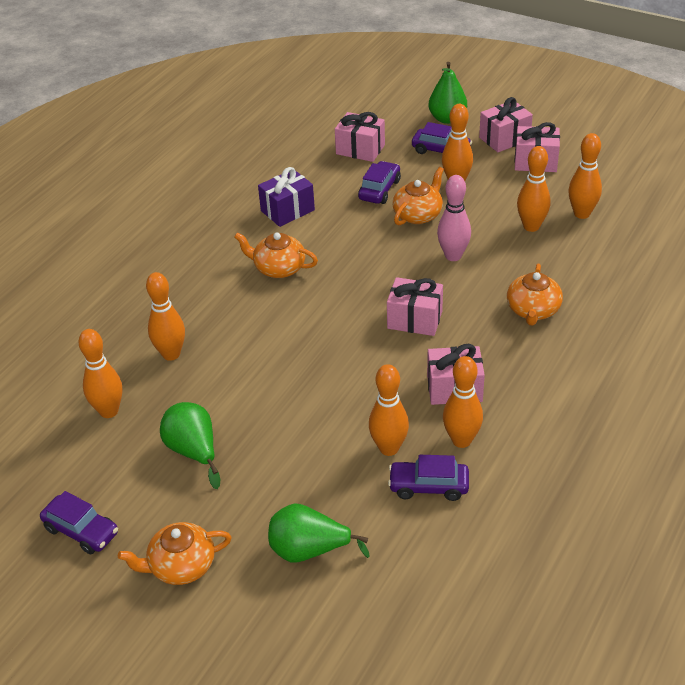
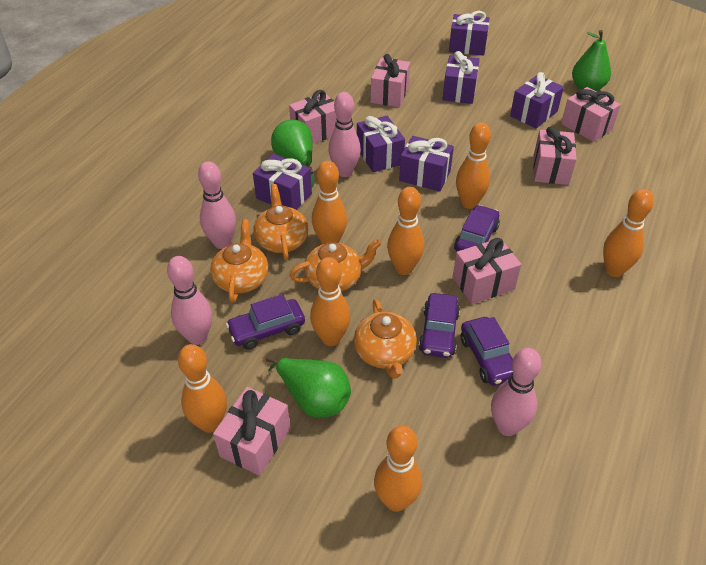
pink bowling pin: [437,175,471,261] = 1 -> [167,256,212,345] [198,161,236,249] [329,92,361,177] [491,348,542,436] = 4
pink gift: [335,112,385,162] [387,277,443,336] [427,344,485,405] [479,97,533,152] [514,122,560,172] = 5 -> [213,387,290,476] [289,90,337,144] [371,54,410,107] [453,238,521,304] [533,126,577,185] [561,87,621,142] = 6
purple gift: [258,167,315,227] = 1 -> [253,154,312,210] [357,116,405,172] [399,136,454,192] [442,51,480,104] [449,11,489,56] [510,72,564,128] = 6

